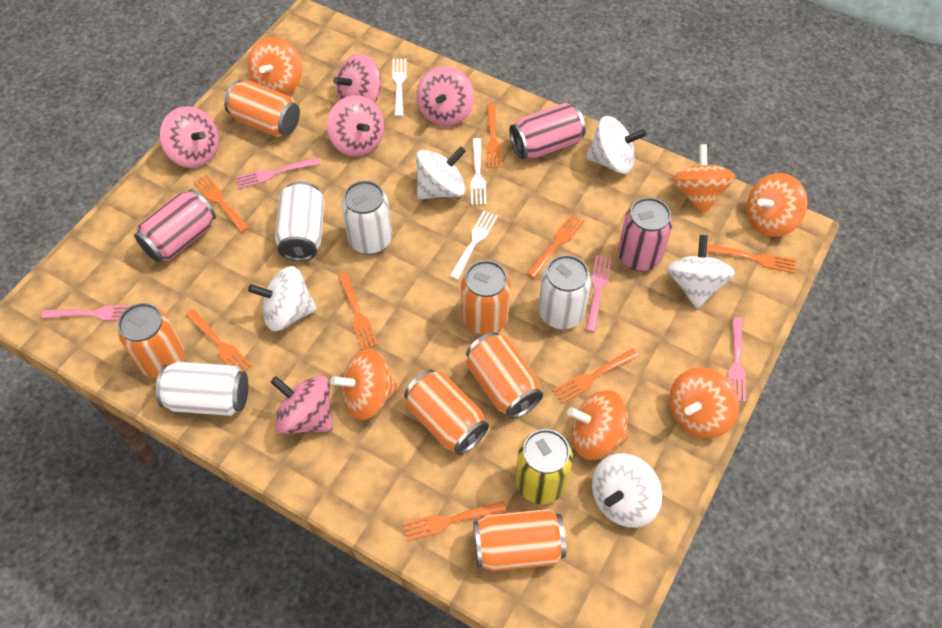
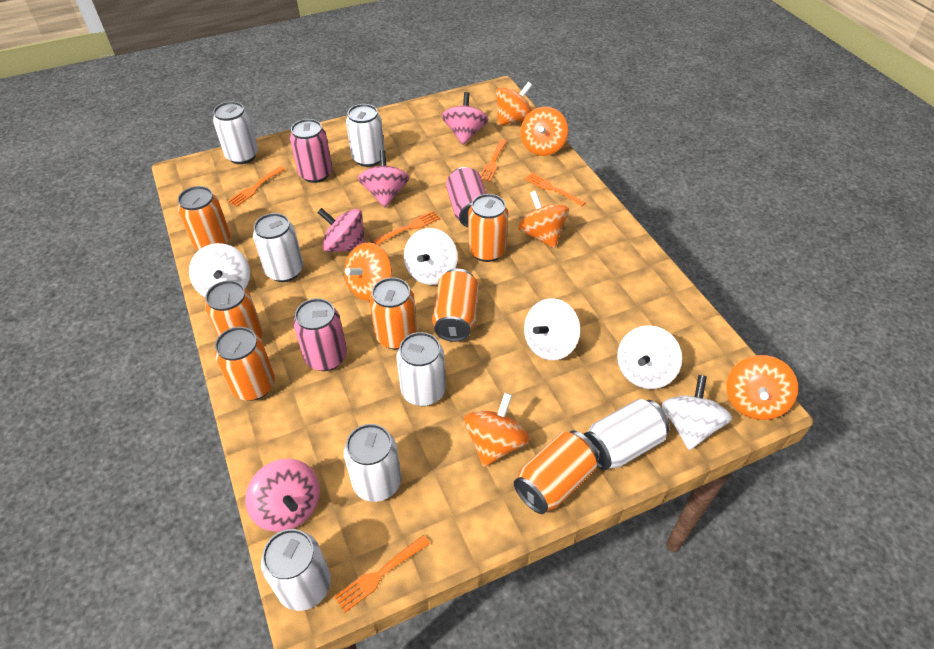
orange can: [118,303,185,378] [224,80,300,137] [404,369,489,455] [461,260,511,335] [466,332,543,419] [473,509,566,571] = 6 -> [178,186,231,250] [205,280,263,339] [215,327,275,401] [369,277,417,350] [432,269,479,342] [468,194,508,262] [514,431,598,514] = 7
orange fork: [186,309,252,372] [193,175,249,233] [338,272,378,350] [403,501,506,541] [486,104,502,168] [527,214,584,278] [553,348,639,404] [706,244,796,273] = 8 -> [228,166,285,207] [334,535,430,613] [373,211,440,245] [480,139,507,182] [525,173,585,207] = 5
pink fork: [41,305,132,321] [236,158,320,189] [586,255,612,332] [728,317,746,402] = 4 -> none = 0
pink spinning top: [160,106,219,168] [270,376,333,434] [327,95,385,157] [333,54,382,103] [416,66,474,126] = 5 -> [245,459,320,532] [317,208,366,252] [358,150,409,208] [442,92,488,145] = 4
white can: [156,362,248,416] [275,181,324,261] [341,181,392,254] [538,255,591,329] = 4 -> [213,101,258,164] [253,213,303,282] [261,529,331,611] [344,424,401,502] [346,104,385,167] [396,332,446,406] [583,399,670,470] = 7
white fork: [392,59,407,117] [450,211,498,280] [470,138,486,205] = 3 -> none = 0
yellow can: [515,429,573,504] = 1 -> none = 0

